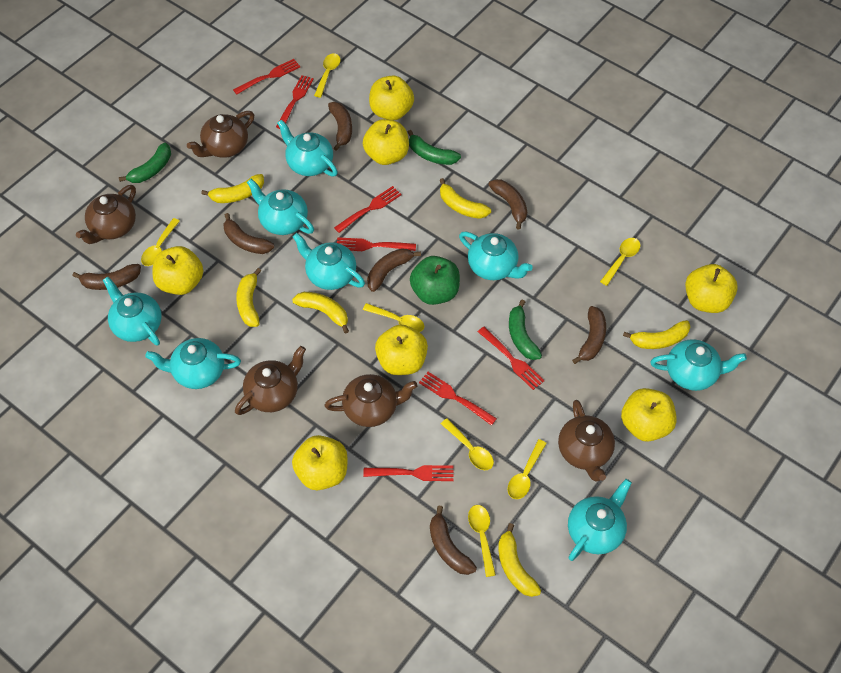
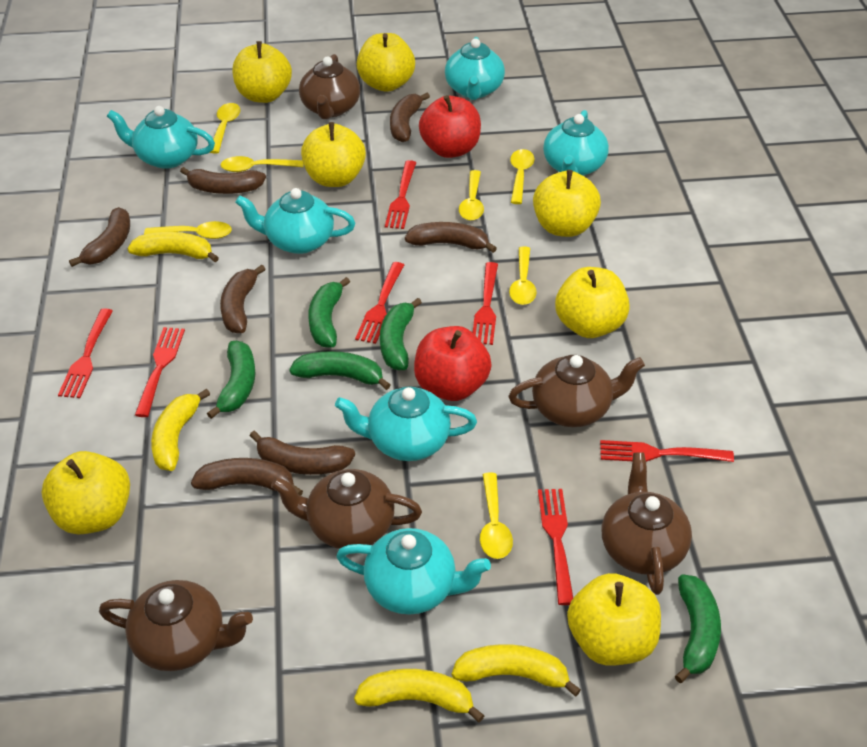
green apple: [410,256,460,305] = 1 -> none = 0
green banana: [119,143,171,183] [408,130,461,165] [509,300,542,360] = 3 -> [207,341,255,419] [289,351,391,390] [308,277,350,348] [380,298,422,370] [675,574,721,683] = 5
red apple: none = 0 -> [414,326,492,401] [419,95,481,158] = 2
turquoise teapot: [103,277,162,346] [145,338,241,389] [247,179,314,235] [277,119,338,176] [293,233,365,290] [459,232,533,280] [568,479,632,561] [650,339,747,391] = 8 -> [107,106,215,169] [235,188,355,254] [335,386,477,461] [336,528,491,615] [445,37,505,100] [543,110,609,176] = 6
yellow banana: [201,174,264,203] [236,268,261,327] [292,292,349,334] [440,178,491,219] [498,523,541,597] [623,320,691,349] = 6 -> [127,232,219,262] [151,389,210,471] [354,669,485,723] [452,644,581,696] = 4

